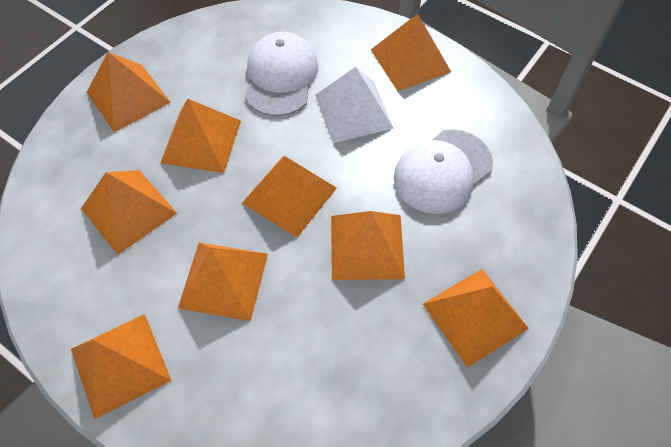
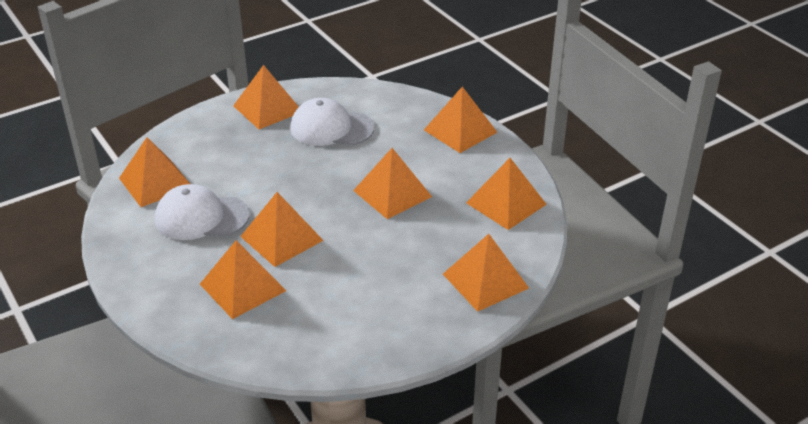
orange pyramid: [71,314,172,420] [81,170,177,255] [86,52,171,132] [160,98,241,173] [178,242,268,321] [242,156,337,237] [331,211,405,280] [371,14,451,91] [423,269,529,368] = 9 -> [119,137,190,207] [200,240,286,319] [233,65,299,129] [240,192,324,267] [353,148,432,219] [424,87,497,153] [443,234,529,312] [466,158,547,230] = 8
white pyramid: [315,67,394,143] = 1 -> none = 0

